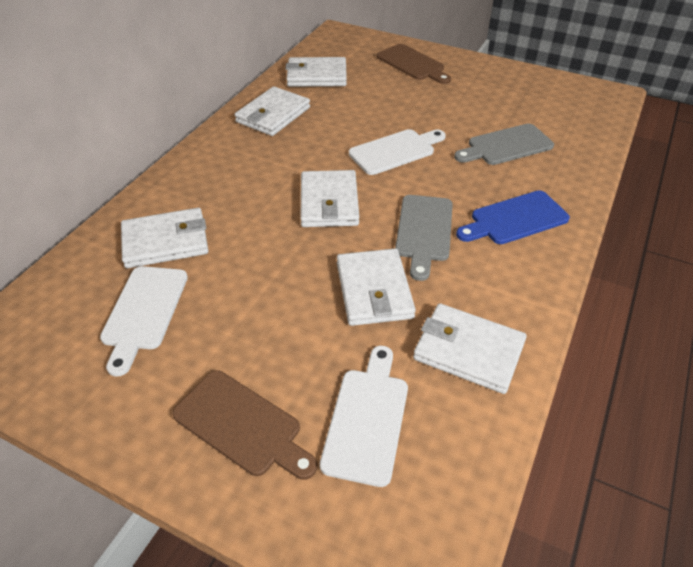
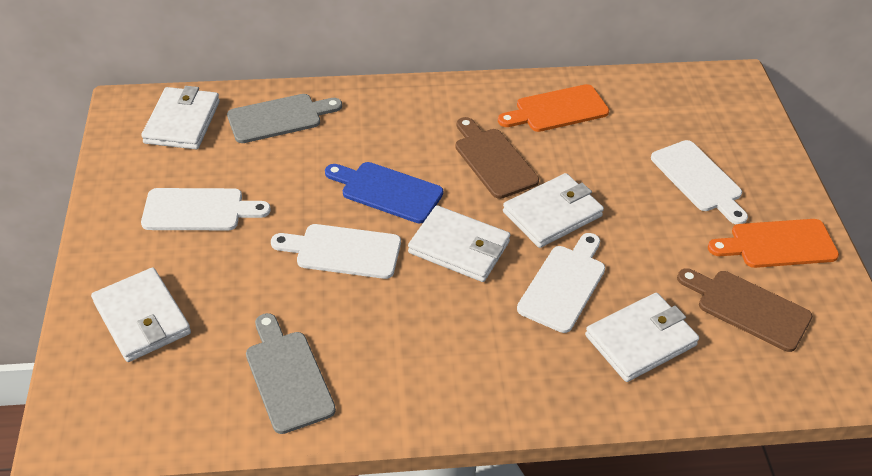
orange cutting board: none = 0 -> [498,84,609,132] [708,219,839,268] = 2
white cutting board: [100,266,188,376] [320,346,408,487] [349,129,446,175] = 3 -> [141,188,271,230] [271,224,401,279] [517,233,605,333] [651,140,748,224] = 4
white wallet: [121,208,208,268] [235,86,310,136] [286,57,347,87] [300,170,359,227] [337,248,416,326] [413,303,527,394] = 6 -> [91,267,191,362] [141,86,220,149] [408,205,510,282] [503,173,604,248] [585,293,699,382] = 5

